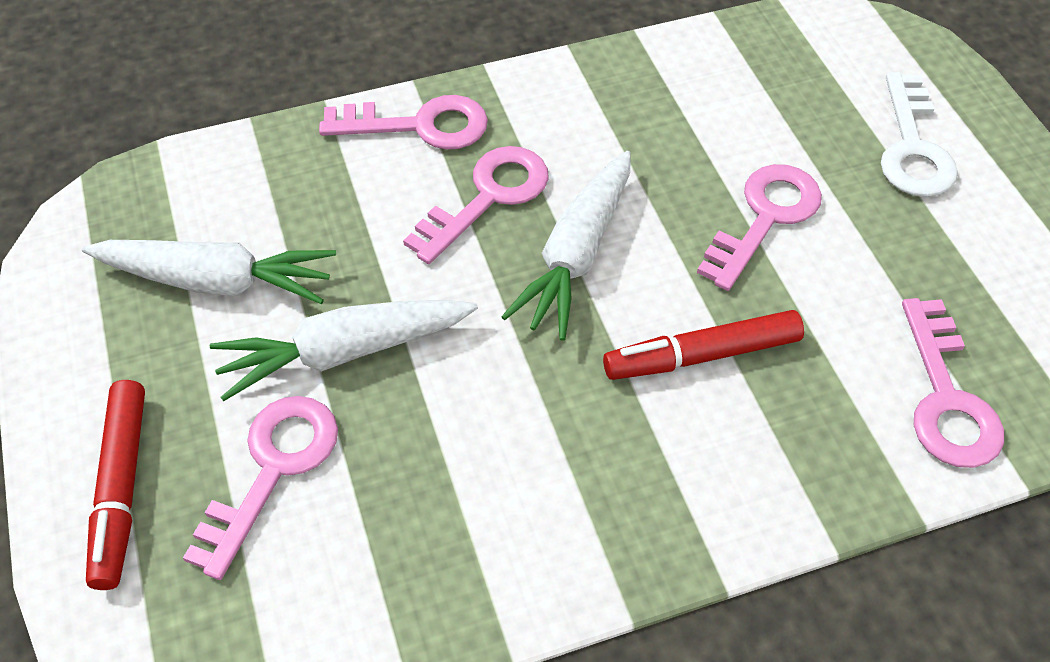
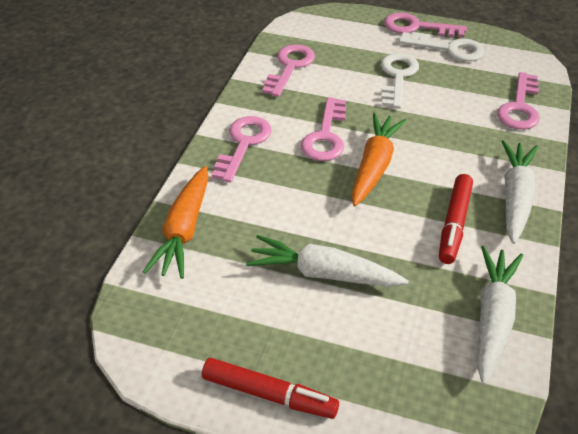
orange carrot: none = 0 -> [143,166,209,279] [352,113,407,206] = 2
white key: [881,72,958,197] = 1 -> [381,53,419,108] [399,32,485,61] = 2

